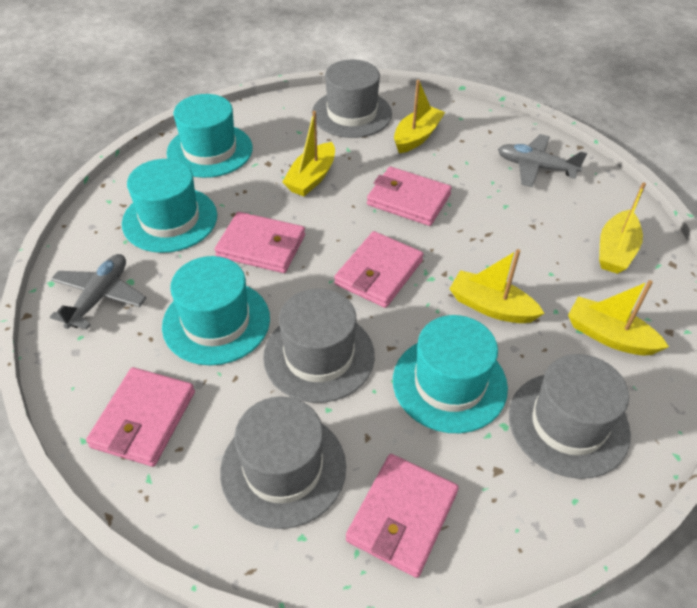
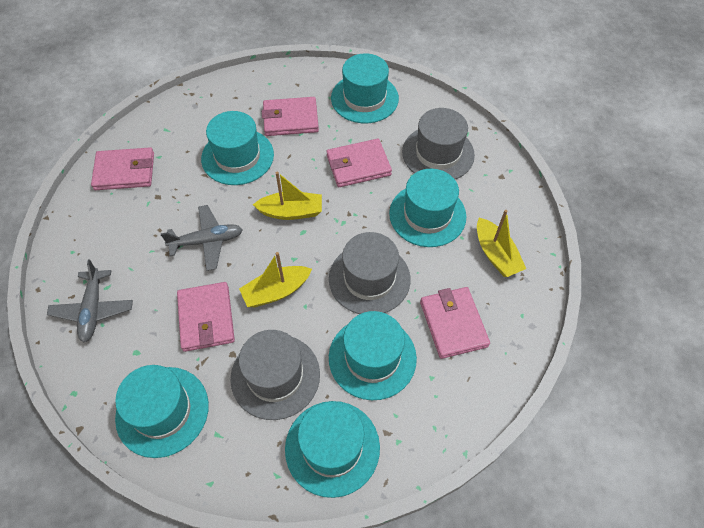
grey hat: [220,396,346,529] [263,288,375,403] [312,60,392,138] [509,354,631,479] = 4 -> [230,330,320,420] [329,232,410,314] [402,108,475,179] = 3
turquoise hat: [122,159,217,253] [162,256,270,366] [167,94,253,178] [393,315,508,433] = 4 -> [115,365,209,458] [201,111,274,185] [285,401,380,498] [329,311,417,400] [331,53,399,123] [389,169,466,247] = 6
yellow boat: [283,111,335,196] [394,80,445,153] [449,249,544,323] [568,280,669,355] [599,182,646,274] = 5 -> [239,252,312,307] [253,172,322,220] [477,210,526,277] = 3

